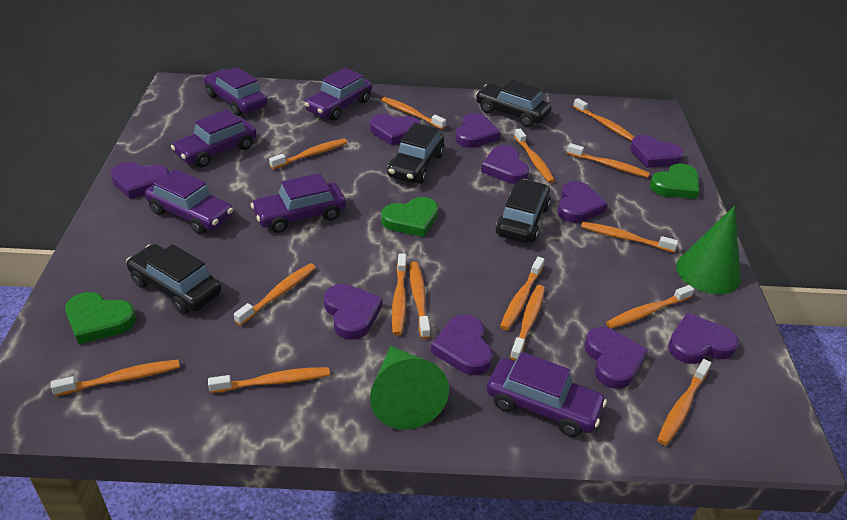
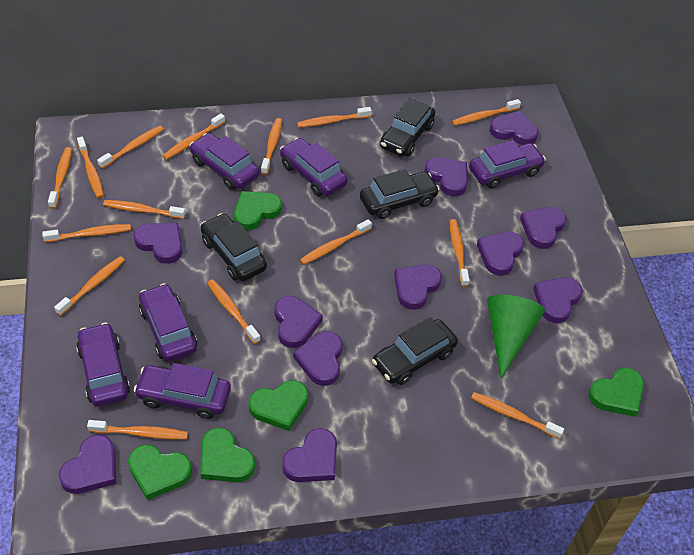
green cone: [370,346,449,430] [676,206,741,294] = 2 -> [487,295,545,379] = 1
green heart: [65,292,136,344] [381,197,438,237] [650,164,699,199] = 3 -> [128,445,192,500] [200,427,255,482] [234,191,282,230] [249,380,308,431] [588,368,644,417] = 5
purple heart: [110,162,169,199] [324,284,383,340] [370,114,421,146] [431,315,493,375] [455,113,501,148] [481,145,529,184] [557,181,608,223] [585,327,648,389] [630,135,684,168] [668,313,739,364] = 10 -> [59,435,116,494] [133,223,183,264] [275,296,323,348] [282,428,337,482] [293,331,343,386] [394,264,442,310] [424,157,468,196] [477,231,524,276] [490,111,538,145] [520,207,566,249] [533,277,583,323] = 11

